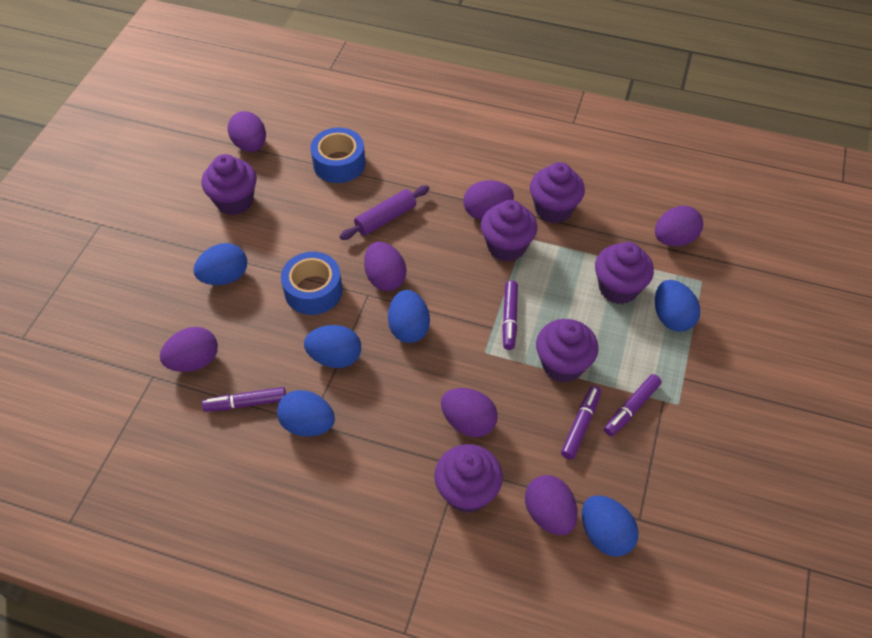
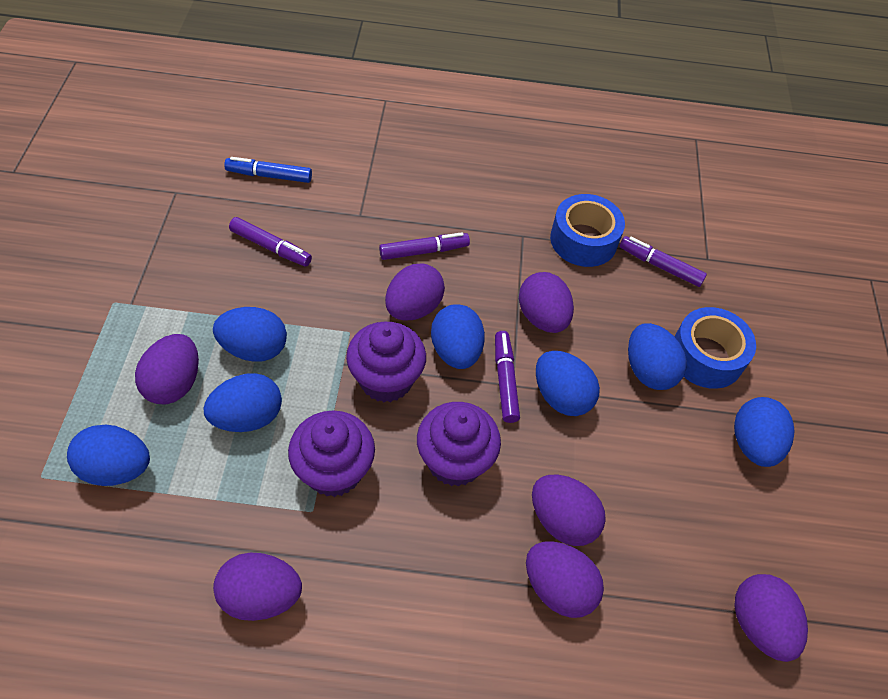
blue egg: [193,243,247,285] [277,390,335,437] [304,325,361,368] [388,290,430,343] [582,495,639,557] [655,280,700,332] = 6 -> [67,425,150,486] [203,373,282,432] [213,307,287,362] [431,304,485,369] [536,351,600,416] [628,323,687,390] [734,397,795,467] = 7
blue marker: none = 0 -> [224,157,312,183] = 1
purple cupcake: [202,154,256,215] [434,444,503,513] [481,200,537,262] [530,162,585,223] [536,319,599,383] [595,242,654,304] = 6 -> [288,411,375,497] [346,322,426,402] [417,402,501,487] = 3
purple rolling pin: [340,185,430,240] = 1 -> none = 0

